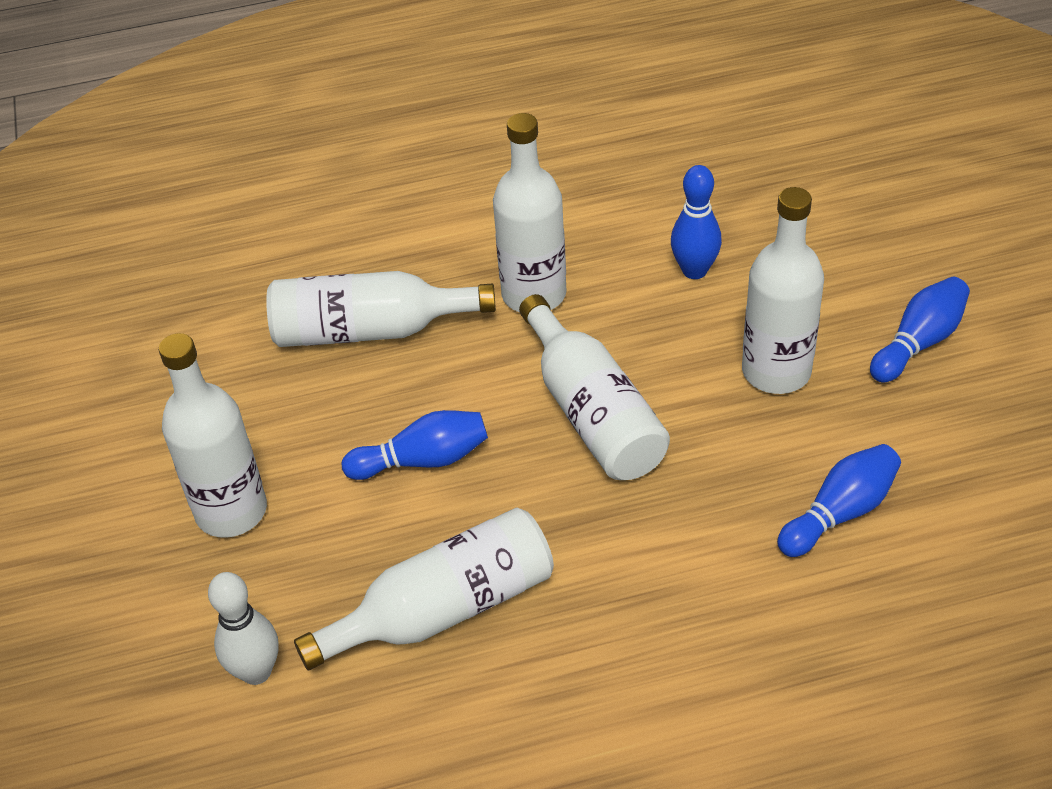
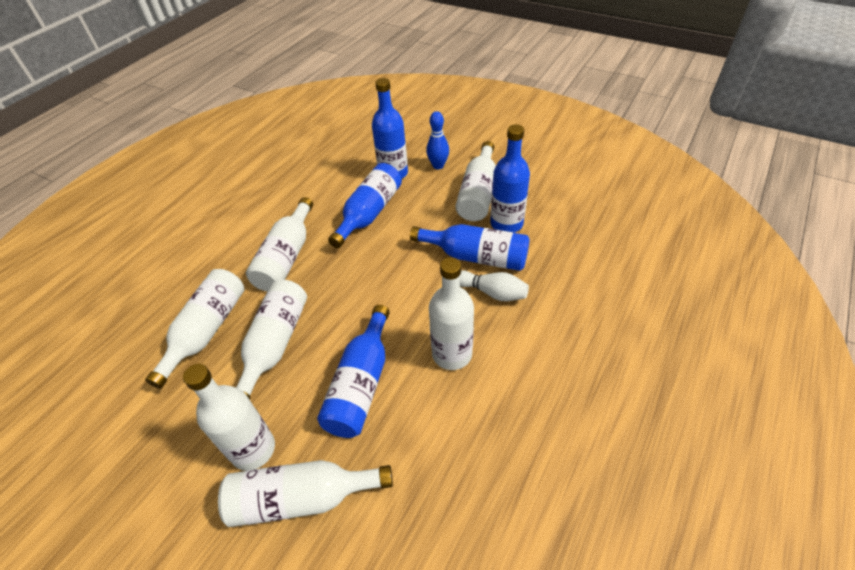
blue bottle: none = 0 -> [317,305,390,438] [328,163,402,248] [372,78,408,178] [410,224,530,271] [490,124,530,233] = 5
blue bowling pin: [342,410,488,480] [671,165,722,279] [777,444,901,557] [870,277,970,383] = 4 -> [426,111,449,169] = 1
white bottle: [159,333,267,538] [266,271,496,347] [294,508,554,670] [493,113,567,312] [519,294,670,480] [742,187,824,394] = 6 -> [145,269,244,389] [183,364,275,471] [218,460,393,527] [236,280,307,400] [246,197,313,292] [429,257,474,370] [455,141,496,221] = 7

